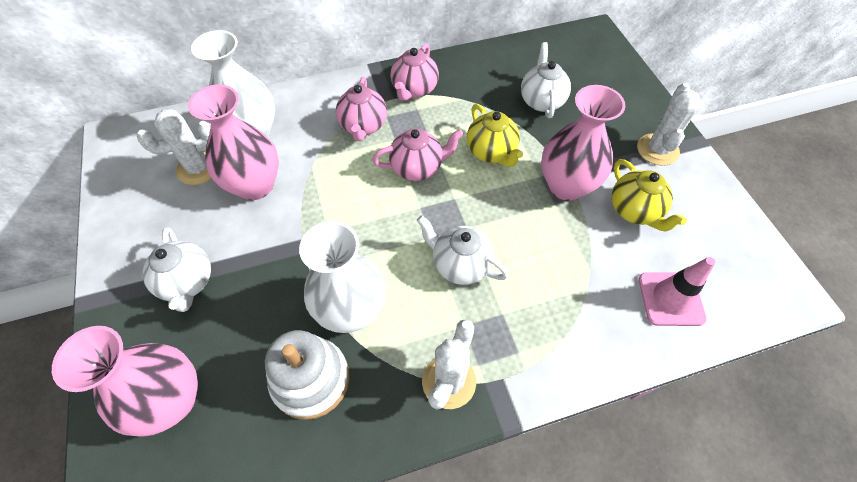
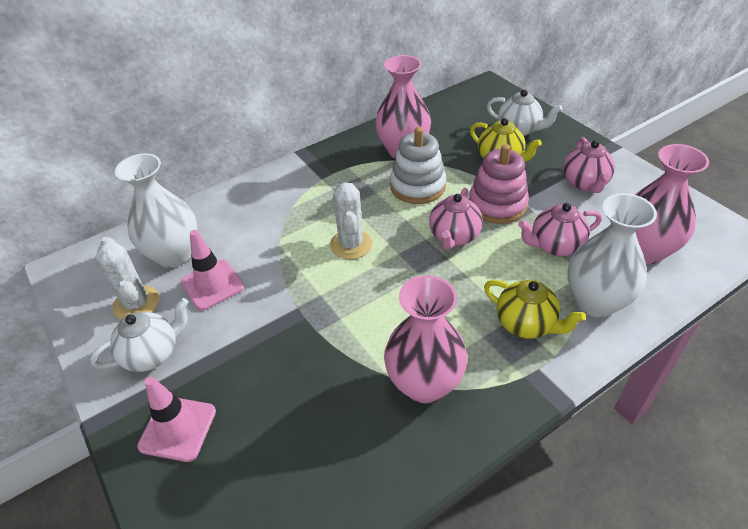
pink stacking toy: none = 0 -> [469,144,529,224] = 1
pink traffic cone: [639,257,715,326] = 1 -> [137,377,216,462] [181,230,244,311] = 2
white cactus: [137,109,212,185] [422,319,476,409] [637,83,701,166] = 3 -> [96,237,160,320] [330,182,372,259] = 2
white teapot: [143,227,211,312] [417,215,509,285] [521,42,571,118] = 3 -> [90,298,189,372] [487,90,563,136] = 2

